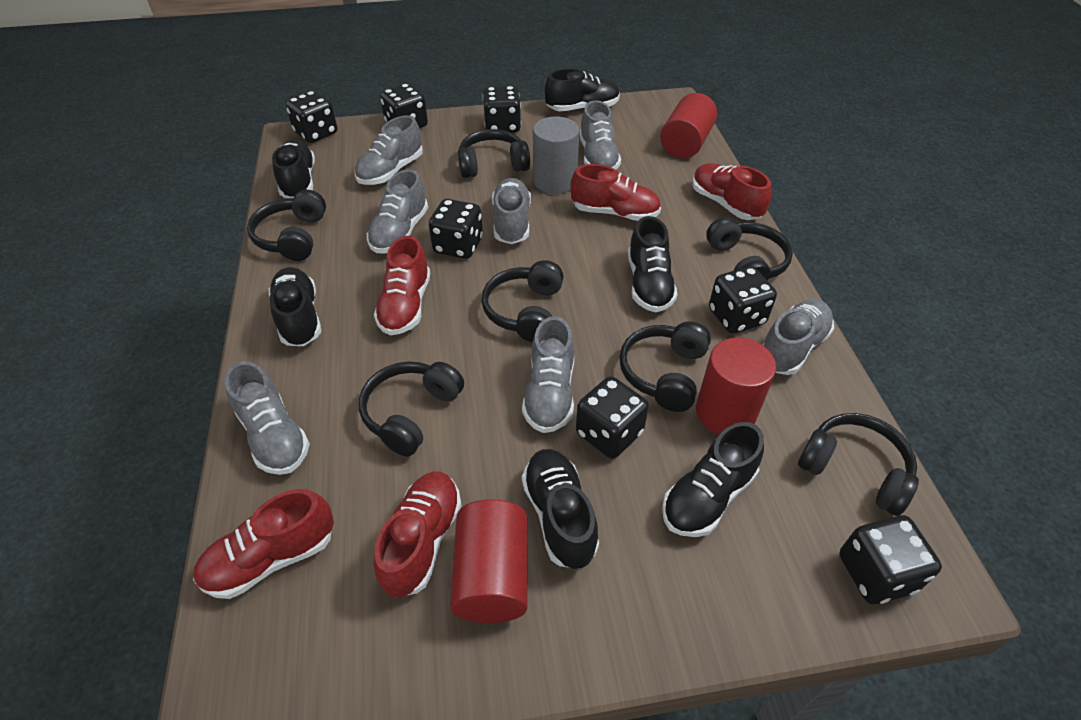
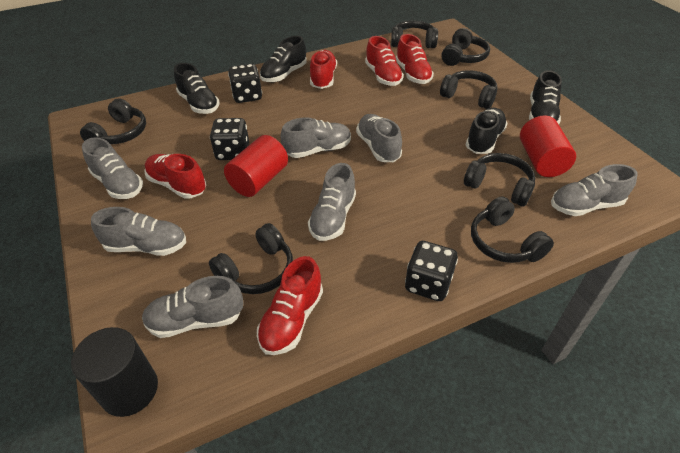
black cylinder: none = 0 -> [71,327,158,417] = 1
black dice: [286,91,337,143] [380,83,428,128] [429,199,483,259] [482,86,521,133] [576,377,649,459] [709,266,777,334] [840,515,942,604] = 7 -> [210,118,249,160] [228,64,262,103] [405,241,458,301] = 3
black shoe: [268,267,321,346] [272,140,315,198] [522,449,599,569] [545,69,620,111] [628,216,678,312] [662,422,764,537] = 6 -> [174,63,220,114] [260,36,307,82] [466,108,508,154] [529,70,562,124] = 4
grey cylinder: [533,116,579,194] = 1 -> none = 0
red cylinder: [450,499,528,623] [660,93,717,159] [696,337,776,434] = 3 -> [224,135,288,197] [520,115,576,177] = 2

